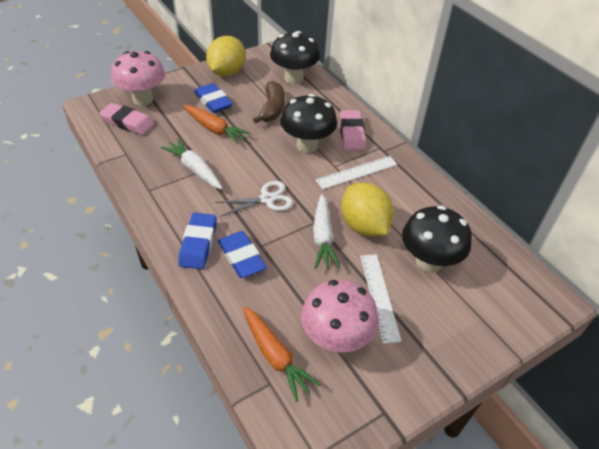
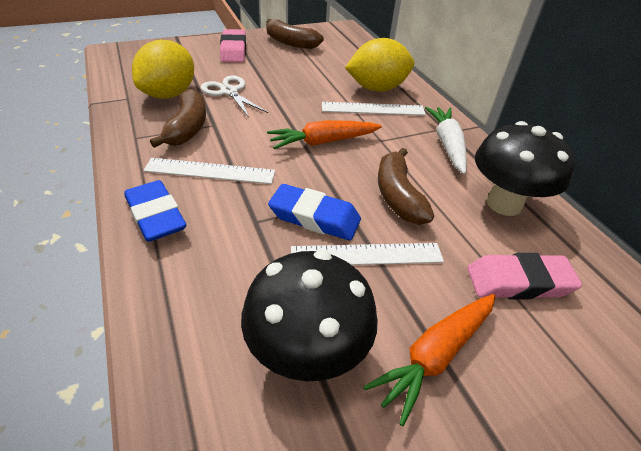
black mushroom: [270,31,320,84] [281,94,337,153] [402,205,472,273] = 3 -> [241,250,378,381] [475,121,575,216] = 2
blue eraser: [178,213,217,269] [194,83,233,113] [218,231,267,278] = 3 -> [124,180,186,242] [268,184,361,240] = 2
brown banana: [253,81,285,123] = 1 -> [150,89,206,148] [266,19,324,49] [378,148,434,225] = 3
pink mushroom: [111,51,165,106] [301,280,379,353] = 2 -> none = 0
white carrot: [161,138,223,190] [313,194,341,269] = 2 -> [425,107,467,174] = 1
white ruler: [316,156,398,190] [360,254,402,344] = 2 -> [143,158,275,184] [291,243,444,265] [322,102,426,116] = 3

